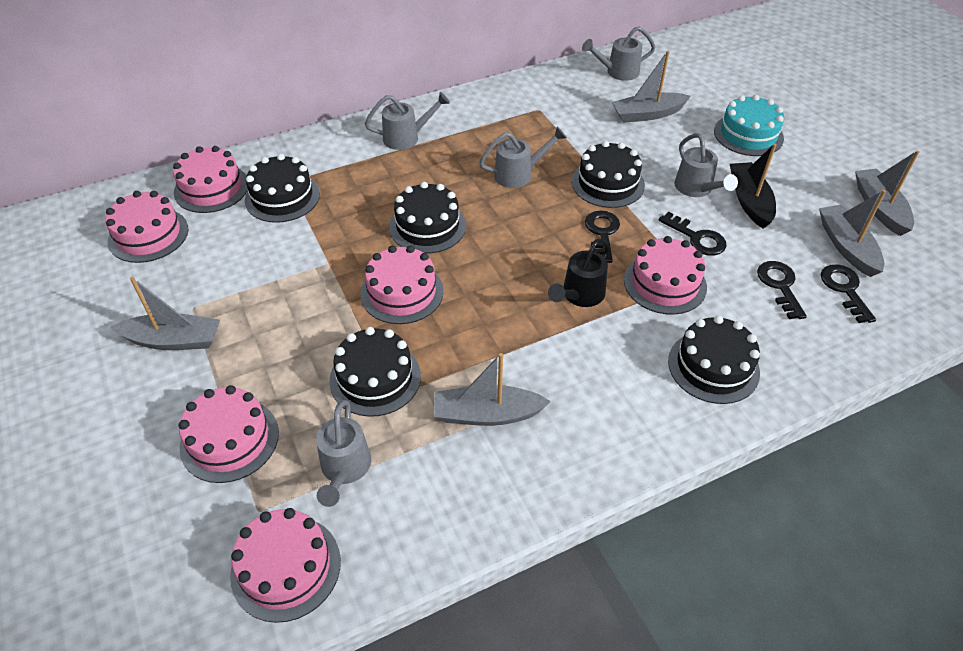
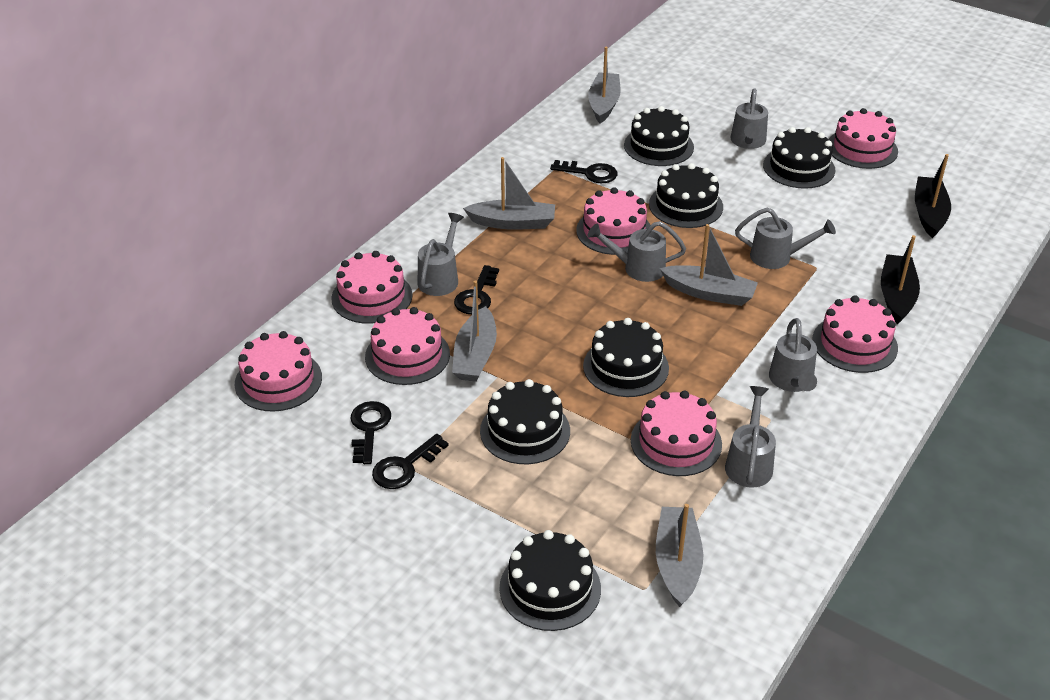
black boat: [730,143,777,229] = 1 -> [881,235,920,324] [915,154,951,238] = 2
black cake: [245,154,320,223] [329,327,421,417] [389,182,466,253] [572,141,645,208] [668,315,760,404] = 5 -> [480,379,570,464] [499,530,601,631] [583,318,669,397] [624,106,694,166] [649,163,723,228] [763,127,835,189] = 6
black watering can: [548,238,610,307] = 1 -> none = 0
grey watering can: [316,400,371,507] [365,92,450,150] [479,127,567,188] [582,26,655,81] [674,133,738,197] = 5 -> [418,213,464,296] [587,221,686,282] [725,386,776,488] [730,88,768,149] [735,208,836,269] [769,318,817,392] = 6
pink cake: [105,191,188,263] [173,146,248,213] [179,385,279,483] [230,508,341,623] [361,246,444,324] [624,236,707,314] = 6 -> [235,331,322,412] [331,251,413,324] [365,307,450,385] [576,187,650,255] [631,391,722,476] [812,295,898,373] [828,108,898,169] = 7
turquoise cake: [714,95,784,156] = 1 -> none = 0

